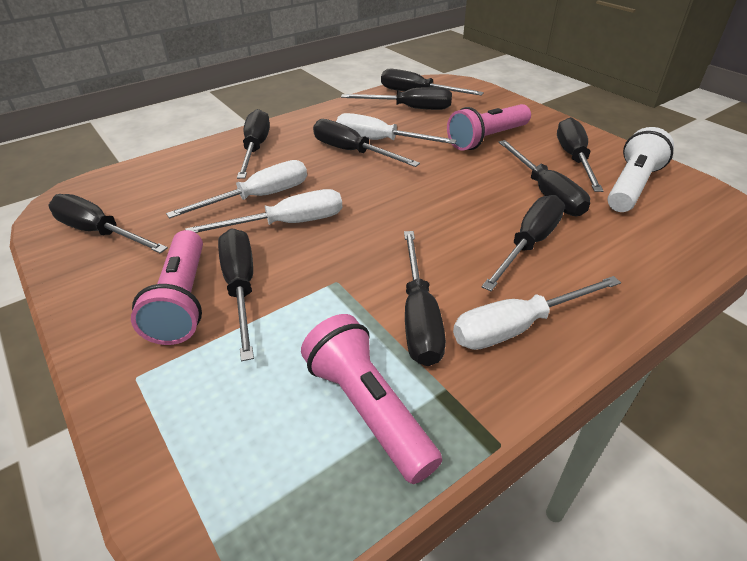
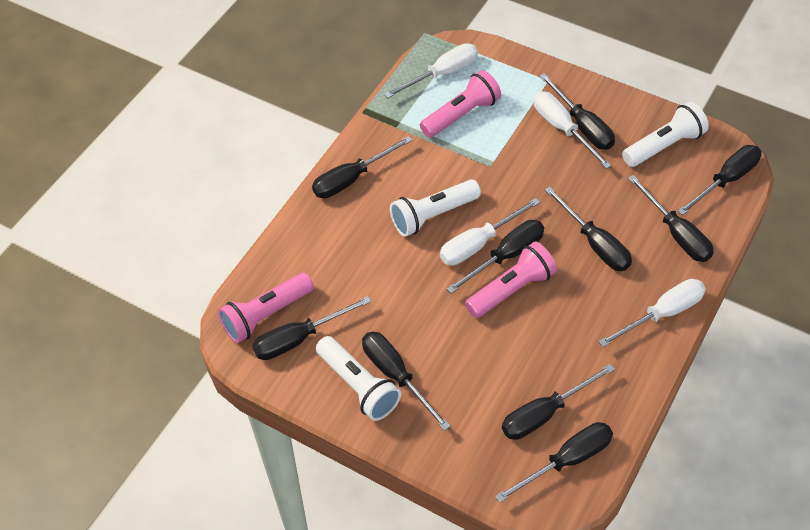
white flashlight: [607,127,674,212] = 1 -> [316,336,401,421] [390,180,481,237] [622,102,709,167] = 3

